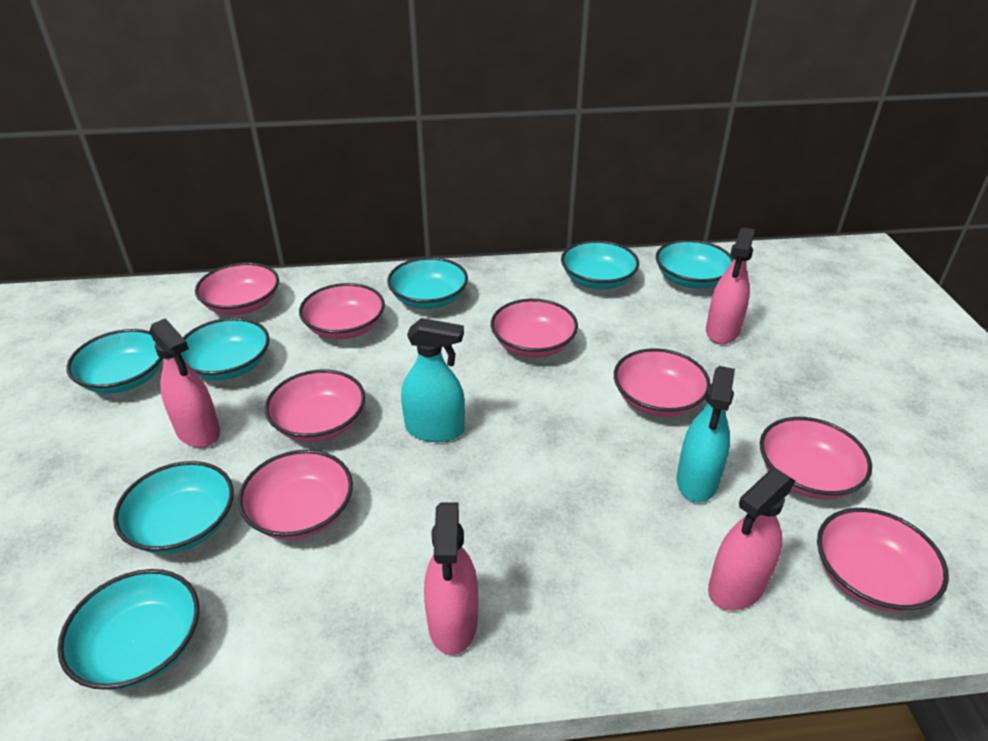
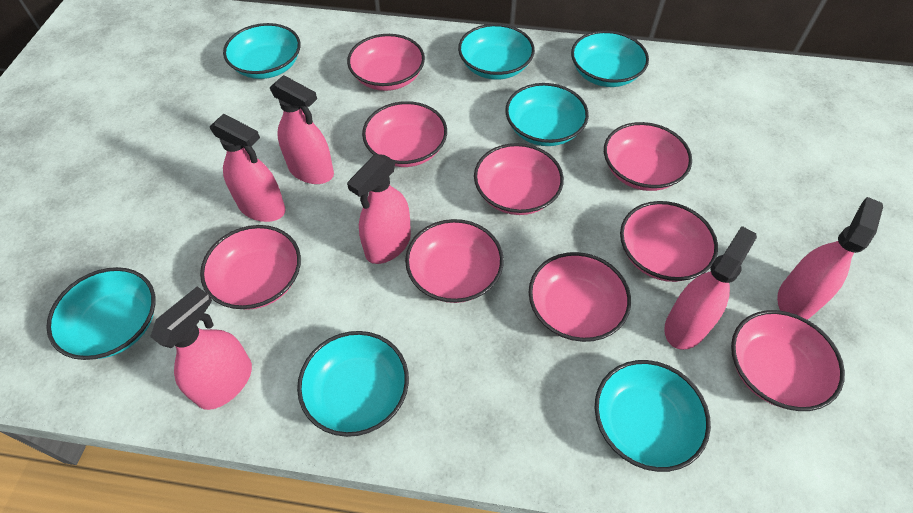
pink bowl: [195,262,279,315] [238,450,353,540] [265,369,365,442] [299,283,385,339] [491,299,578,358] [614,348,710,417] [760,417,872,499] [817,508,949,612] = 8 -> [200,225,301,310] [347,34,425,91] [362,101,447,167] [405,219,504,303] [474,143,564,215] [529,252,631,342] [604,122,692,191] [620,201,718,282] [731,310,845,411] = 9
pink spray bottle: [149,318,220,448] [424,502,478,655] [706,227,755,344] [708,468,795,611] = 4 -> [150,286,252,410] [210,114,286,222] [270,75,334,184] [347,154,411,264] [664,226,757,350] [777,197,883,319] = 6
turquoise spray bottle: [401,318,465,442] [677,366,735,502] = 2 -> none = 0

